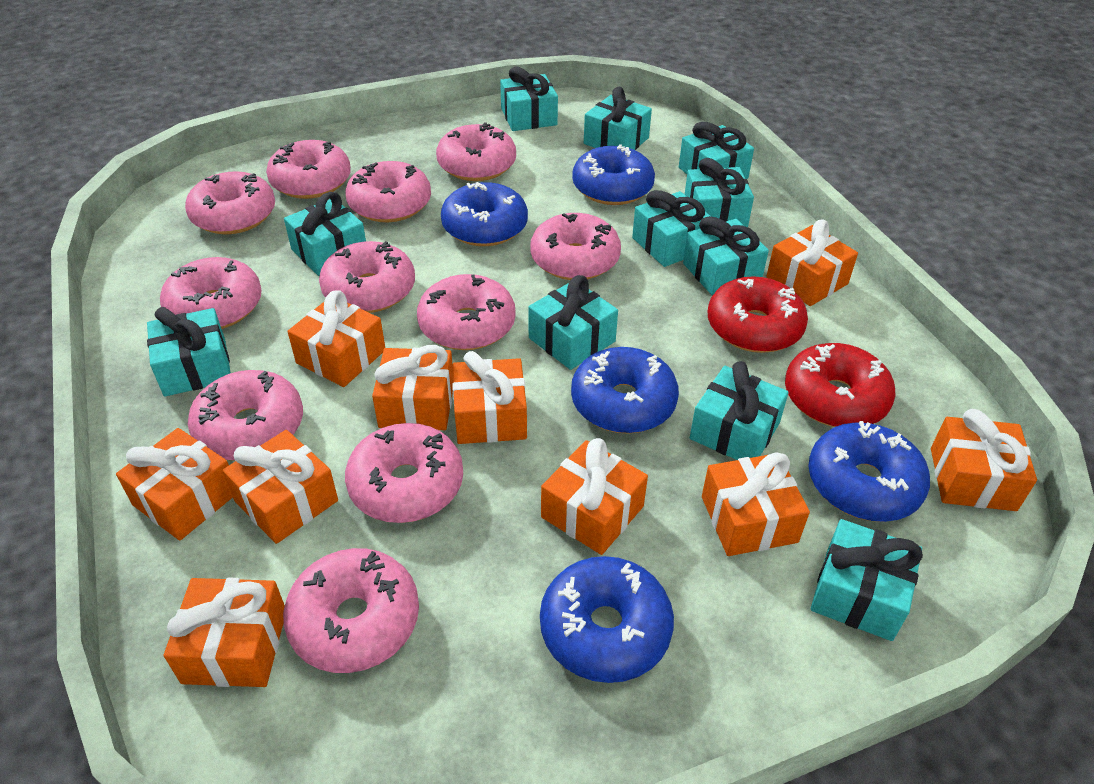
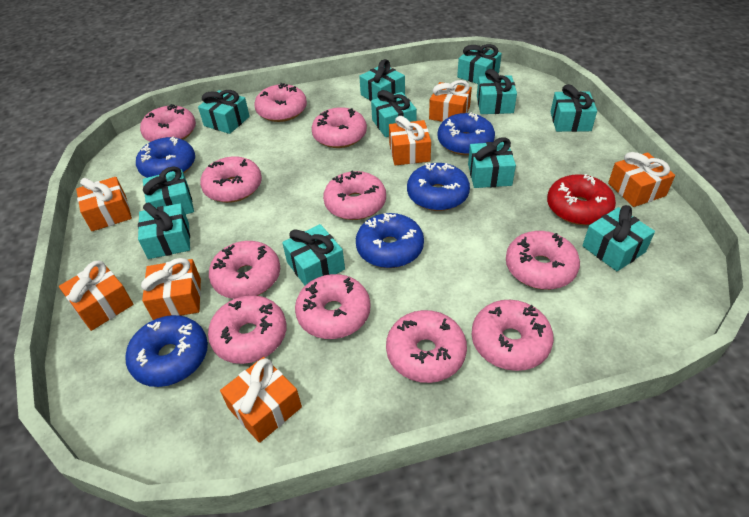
orange gift: [116,428,233,541] [164,578,285,687] [222,430,338,544] [288,290,385,387] [372,345,453,430] [452,351,527,444] [541,438,648,555] [702,452,810,556] [766,219,858,306] [931,409,1037,511] = 10 -> [59,261,133,331] [76,177,132,231] [141,258,201,320] [220,357,302,443] [389,116,431,166] [429,80,472,122] [608,152,675,207] = 7
red donut: [708,276,808,353] [785,343,896,427] = 2 -> [547,174,616,225] = 1

